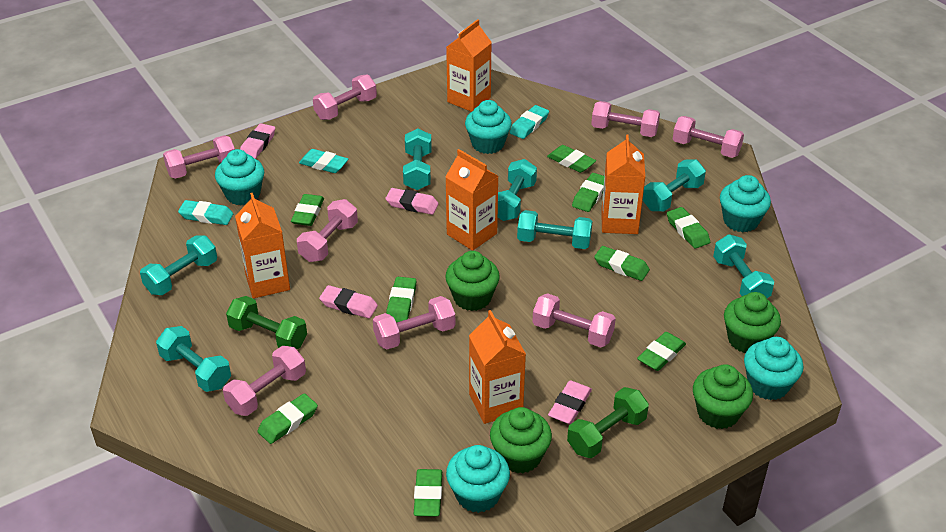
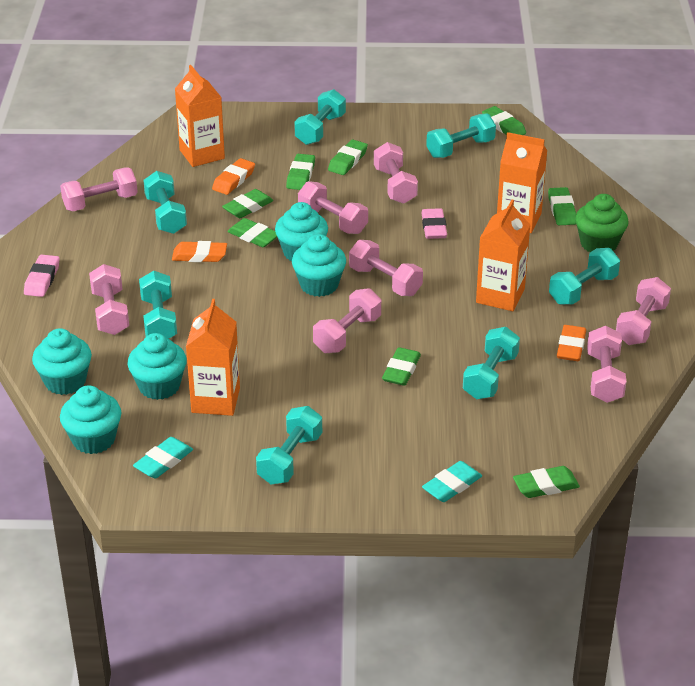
green cupcake: [445,251,500,311] [490,407,552,473] [693,364,753,429] [724,292,781,353] = 4 -> [575,194,629,252] = 1
green dumbbell: [226,296,307,349] [567,387,649,458] = 2 -> none = 0
green eraser: [257,393,318,444] [291,194,324,226] [386,277,416,322] [414,469,442,517] [547,145,596,173] [572,173,605,212] [594,246,650,281] [637,332,686,371] [667,207,710,249] = 9 -> [222,189,273,218] [227,218,277,247] [286,154,315,190] [328,140,368,175] [382,347,421,386] [482,106,526,135] [513,466,580,498] [548,187,576,225] = 8
orange carton: [235,193,290,298] [445,149,498,251] [446,19,492,112] [469,310,526,424] [601,134,645,234] = 5 -> [175,65,225,167] [186,299,240,416] [476,200,530,311] [497,132,547,233] = 4
orange eraser: none = 0 -> [172,241,227,262] [212,158,255,195] [557,325,586,361] = 3
pink eraser: [240,123,275,159] [319,285,378,318] [385,188,439,215] [548,380,592,424] = 4 -> [24,254,59,297] [421,208,447,239] = 2
turquoise eraser: [178,200,233,225] [299,149,348,173] [510,105,549,139] = 3 -> [133,437,193,479] [422,461,482,502] = 2

